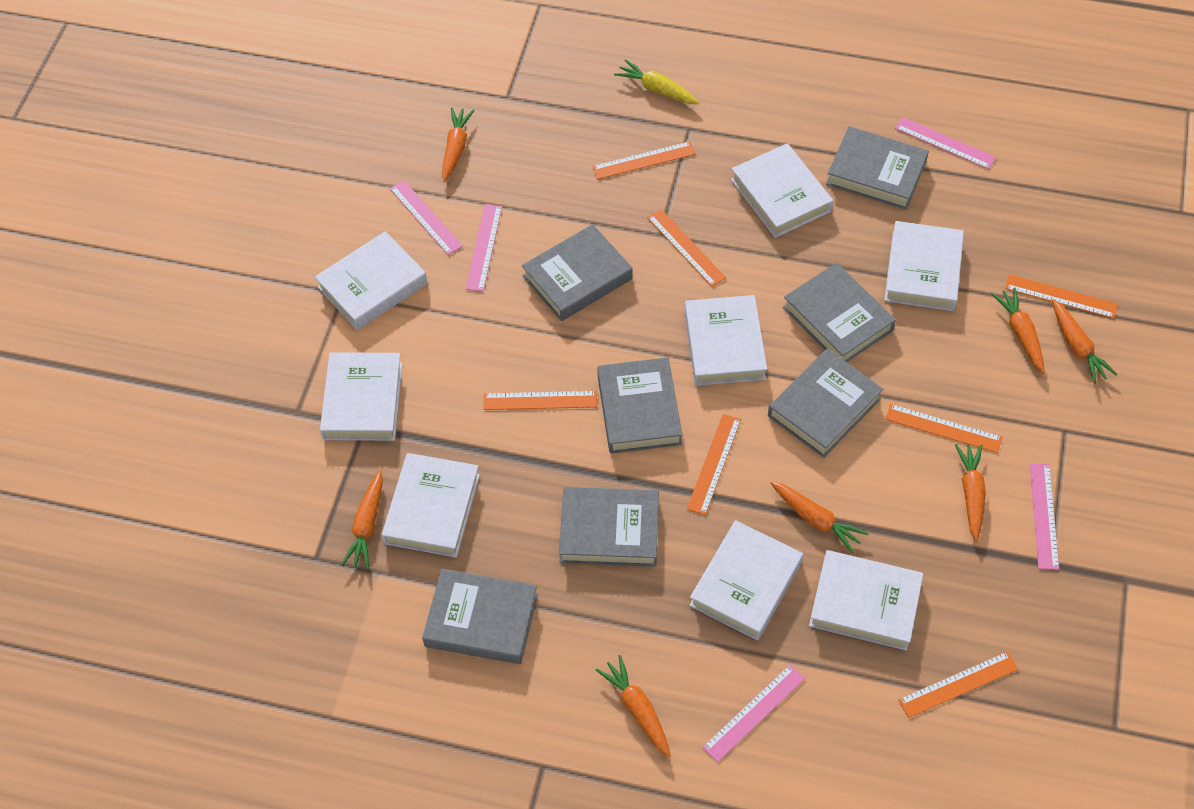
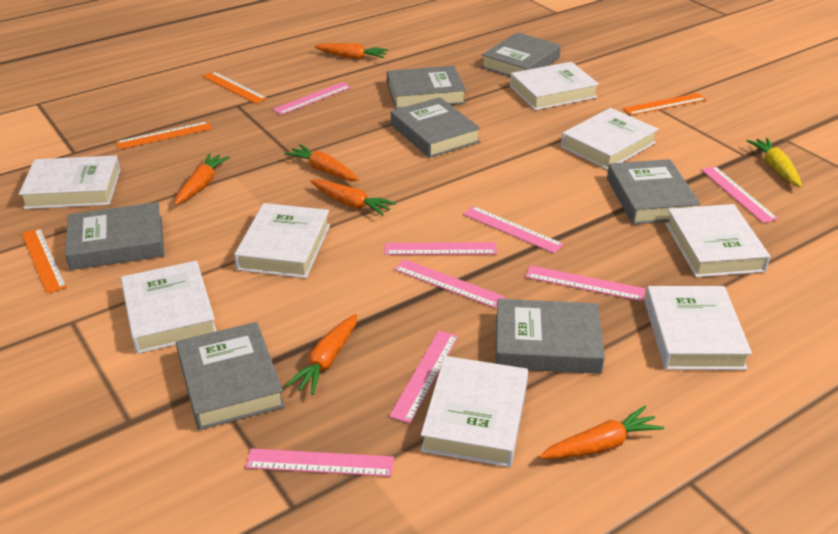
orange carrot: [341,470,383,569] [442,107,475,182] [596,655,671,758] [770,481,868,553] [955,444,986,541] [991,288,1045,374] [1052,299,1117,384] = 7 -> [175,153,230,205] [284,144,359,181] [285,314,357,395] [310,179,396,216] [314,43,388,59] [539,406,664,459] = 6
orange ruler: [484,391,597,410] [592,141,695,180] [647,209,726,287] [687,414,741,515] [885,404,1002,453] [898,651,1018,718] [1005,274,1117,319] = 7 -> [22,228,67,294] [116,121,212,150] [202,71,267,104] [623,93,707,115] = 4
pink ruler: [390,180,463,255] [466,204,502,292] [702,665,805,762] [895,117,996,169] [1030,463,1059,570] = 5 -> [245,448,394,477] [272,82,351,115] [384,242,497,255] [389,331,458,423] [394,259,505,308] [463,206,564,253] [526,265,645,301] [701,166,778,223] = 8

